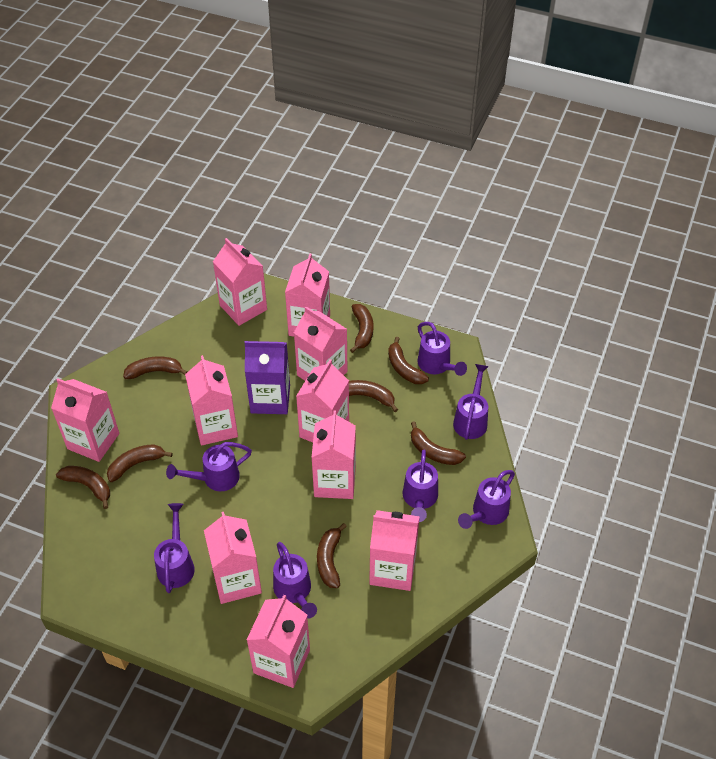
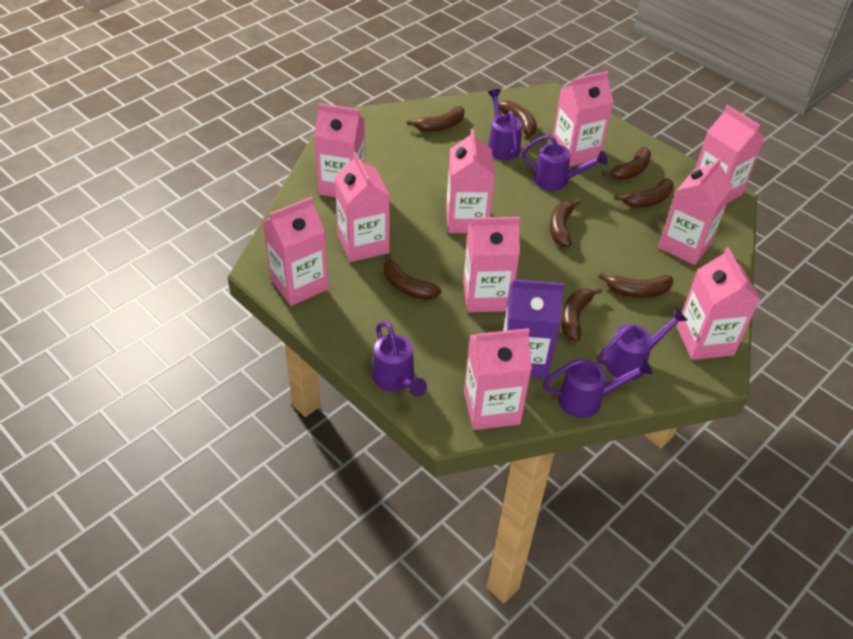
purple watering can: [154,503,195,593] [166,442,252,491] [273,542,317,619] [403,450,438,522] [418,322,467,376] [453,364,489,440] [458,470,515,529] = 7 -> [372,321,427,397] [487,89,522,160] [521,135,608,191] [543,358,652,418] [597,308,688,381] = 5

